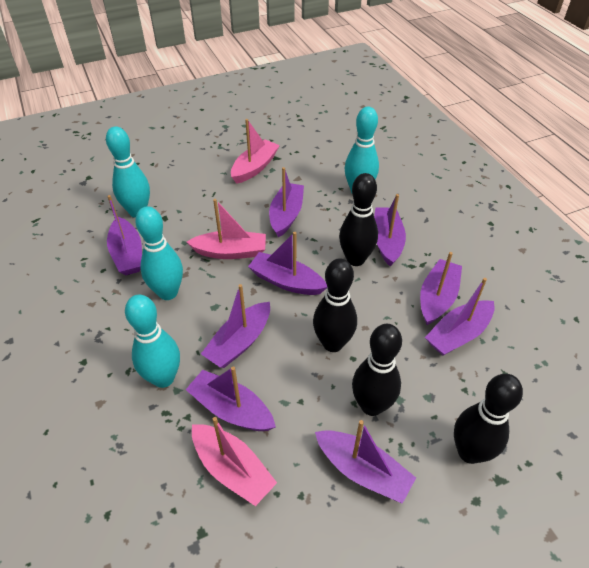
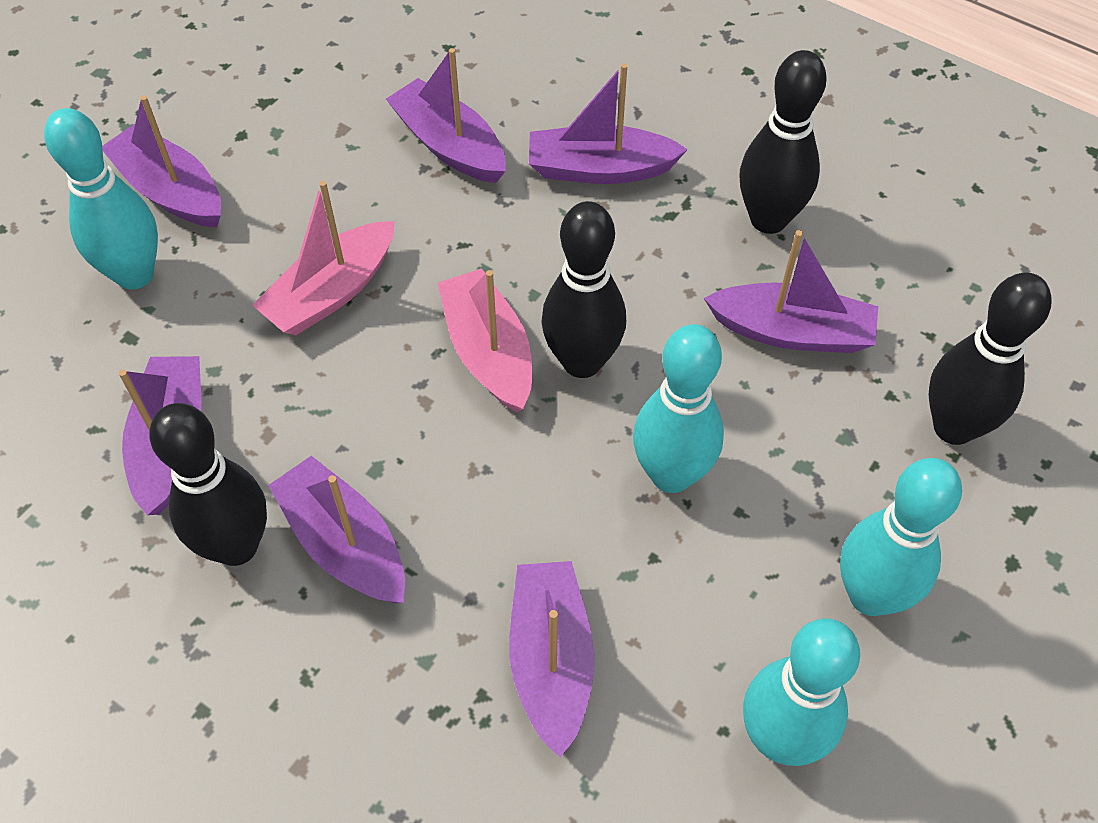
pink boat: [187,199,266,259] [192,417,277,506] [231,119,280,184] = 3 -> [252,181,395,335] [438,268,532,412] = 2
purple boat: [107,195,142,275] [186,366,276,431] [201,284,270,368] [248,232,328,295] [269,167,304,238] [315,420,416,504] [374,194,406,267] [420,252,462,325] [425,278,494,356] = 9 -> [102,95,221,227] [119,356,202,515] [268,456,405,604] [386,48,506,183] [509,561,594,758] [529,63,688,184] [704,230,878,353] = 7

